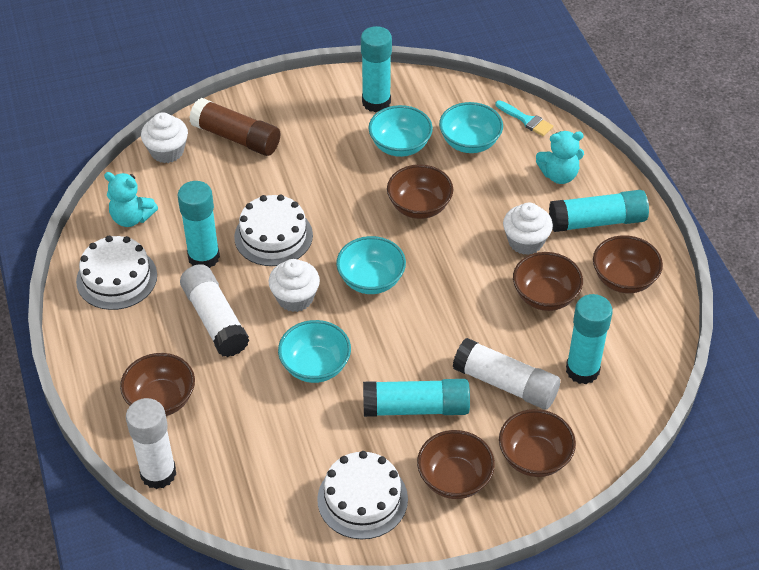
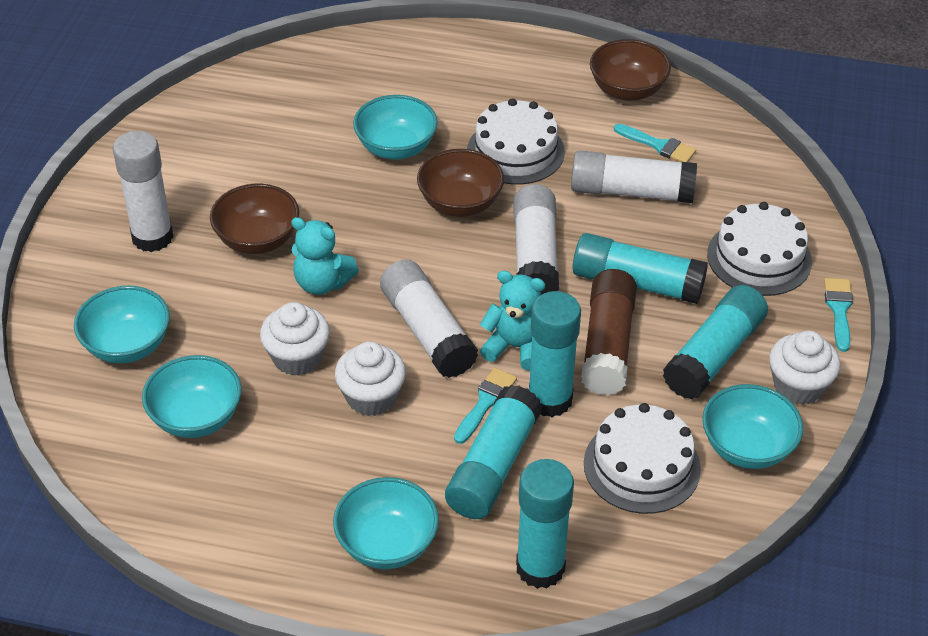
brown bowl: [120,353,195,416] [387,164,453,219] [417,430,495,499] [499,409,576,477] [513,252,583,311] [593,235,663,294] = 6 -> [210,184,299,254] [417,149,504,217] [590,39,671,101] = 3
turquoise bowl: [278,320,351,383] [336,236,406,294] [368,105,433,157] [439,102,503,153] = 4 -> [74,286,170,364] [142,355,242,438] [333,477,439,569] [353,95,438,160] [702,384,803,469] = 5
turquoise brush: [496,100,553,136] = 1 -> [454,368,517,444] [614,124,696,162] [824,278,853,352] = 3
white glue stick: [126,398,176,489] [180,264,250,357] [453,338,560,409] = 3 -> [113,131,174,252] [380,259,478,378] [513,184,559,295] [571,150,697,203] = 4

